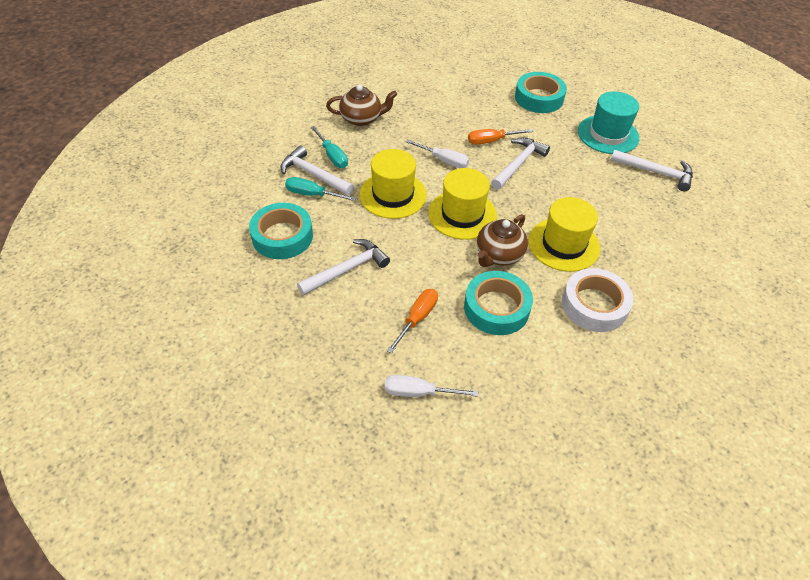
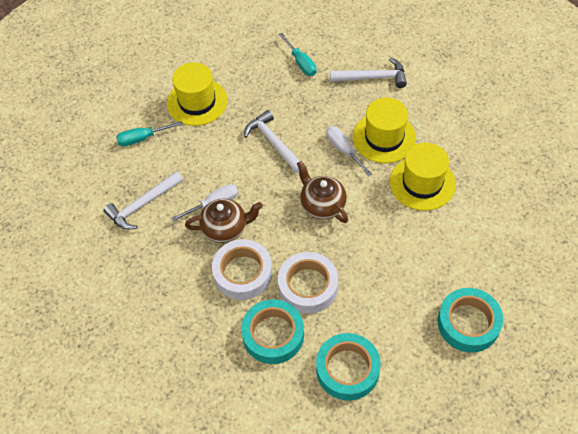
orange screwdriver: [387,289,438,353] [468,129,533,145] = 2 -> none = 0
turquoise hat: [578,91,639,154] = 1 -> none = 0
white hammer: [280,146,354,195] [297,239,390,296] [491,138,550,190] [611,150,693,191] = 4 -> [104,171,183,230] [244,110,300,173] [330,58,407,88] = 3
white tape: [562,268,634,332] = 1 -> [212,239,272,300] [278,252,338,314] = 2

